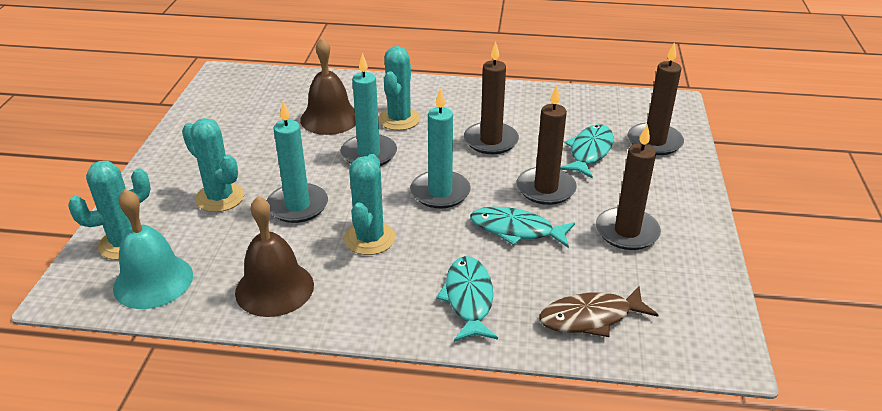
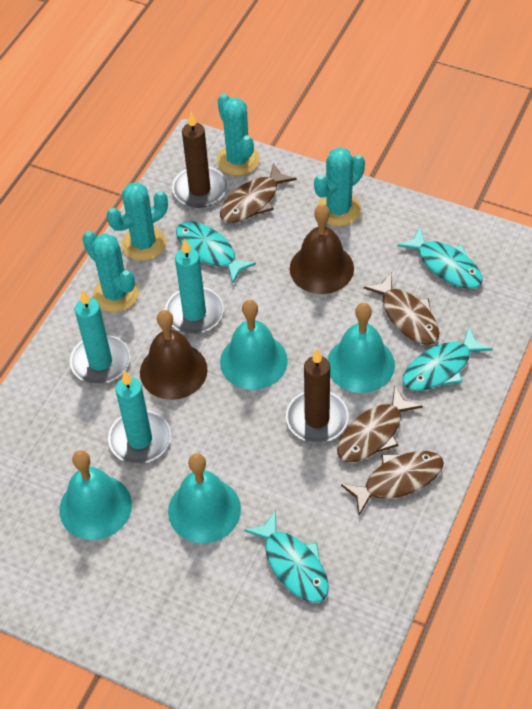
brown candle: [464,42,519,154] [517,85,577,205] [596,124,661,250] [628,42,684,155] = 4 -> [172,112,227,208] [286,349,348,443] = 2
brown fish: [539,287,658,337] = 1 -> [220,163,297,223] [337,386,423,462] [341,451,444,515] [363,273,440,345] = 4
turquoise bell: [113,189,193,309] = 1 -> [59,450,132,540] [168,453,241,543] [220,300,288,390] [327,303,395,393] = 4
turquoise fish: [436,256,498,342] [470,207,575,248] [560,124,614,178] = 3 -> [176,221,256,283] [244,510,329,603] [397,226,483,288] [402,327,493,391] = 4

